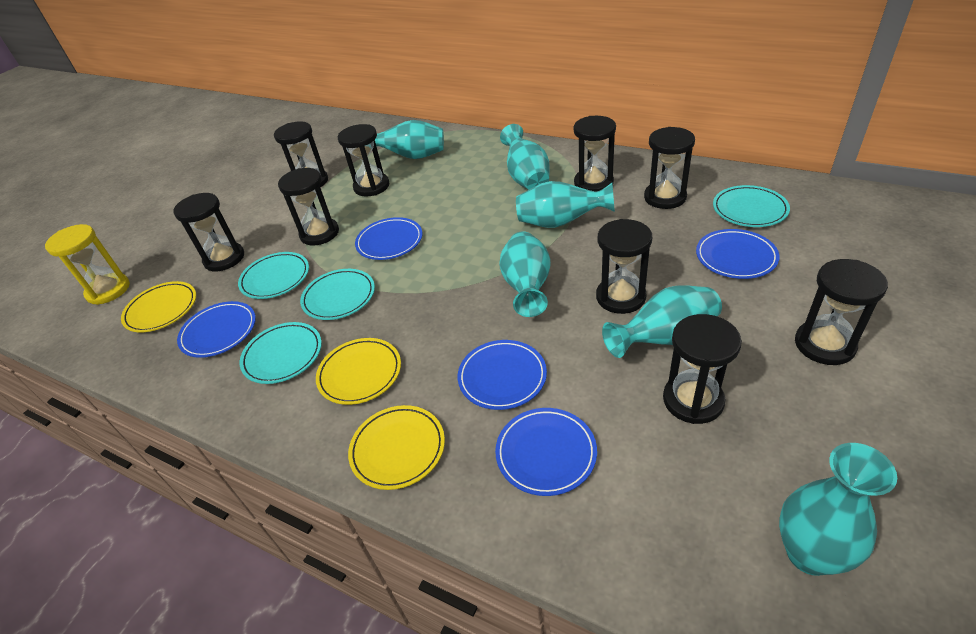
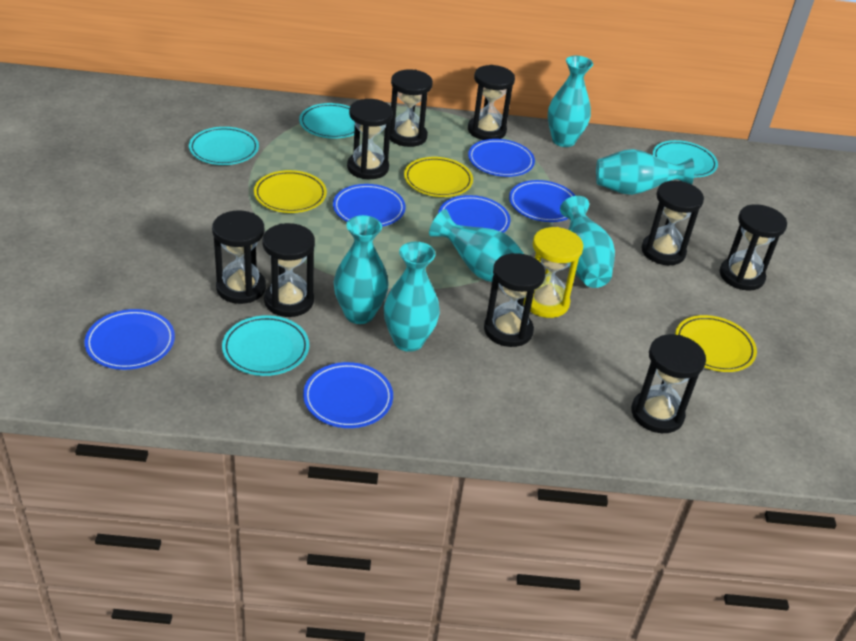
blue plate: [177,301,256,358] [355,217,422,260] [458,340,547,410] [495,408,597,496] [696,229,779,279] = 5 -> [84,309,175,370] [303,362,393,428] [333,184,406,227] [438,195,510,233] [468,139,535,177] [509,180,576,222] = 6

